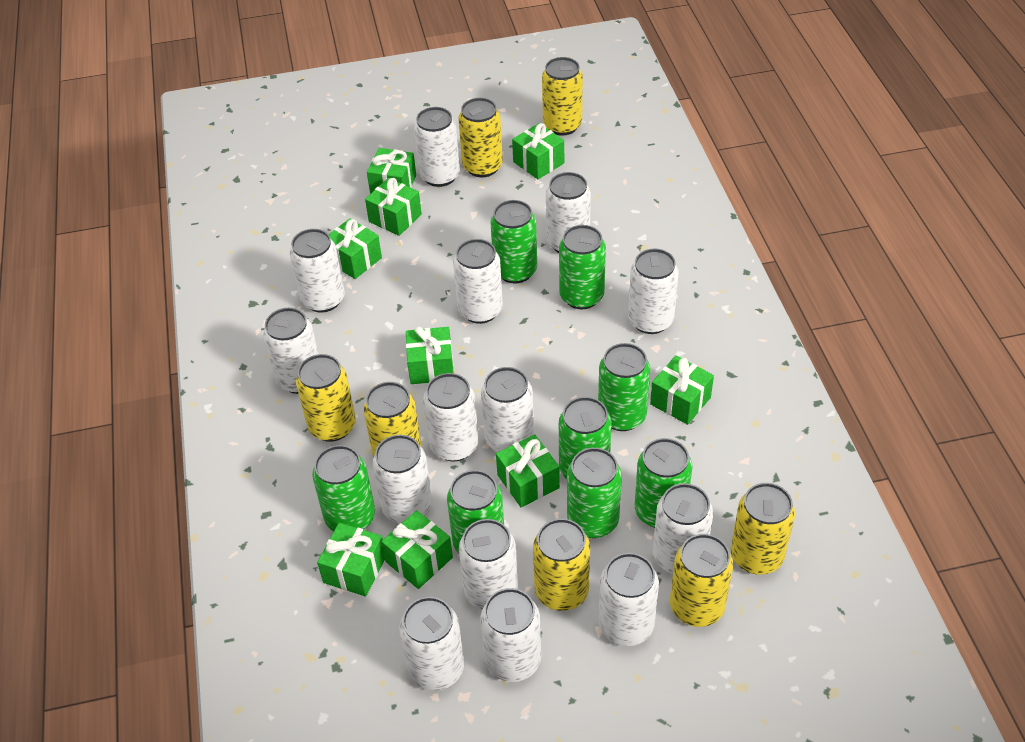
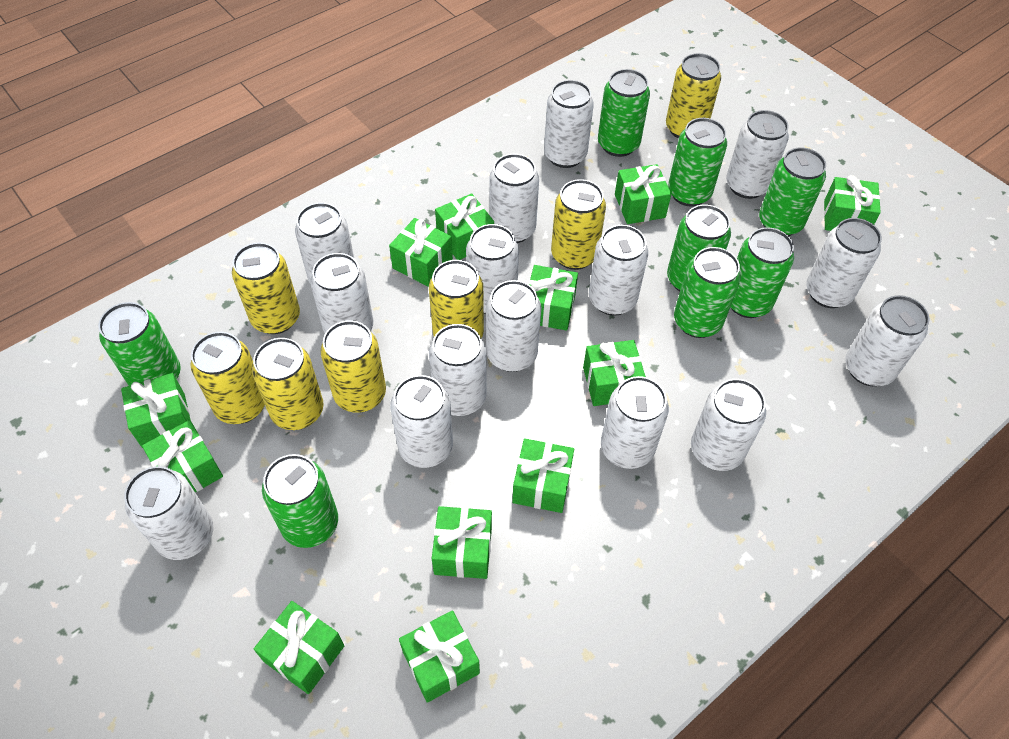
green gift: [317,523,385,597] [328,218,382,279] [365,178,422,236] [367,148,416,194] [381,510,453,589] [406,326,454,384] [496,434,560,508] [512,123,564,179] [650,356,714,425] = 9 -> [121,373,190,448] [142,420,223,493] [254,601,344,694] [389,218,453,287] [399,610,480,703] [432,506,492,579] [435,193,494,260] [512,438,574,513] [528,265,578,331] [583,340,646,406] [615,164,671,224] [824,175,881,231] = 12
white can: [263,308,319,394] [290,229,345,313] [372,435,432,523] [399,597,464,691] [414,107,460,187] [423,373,479,461] [453,239,503,324] [459,519,518,610] [480,588,541,682] [481,367,534,452] [546,172,591,253] [599,553,659,646] [628,249,679,334] [653,483,713,574] = 14 -> [124,466,213,560] [295,203,354,283] [310,253,373,333] [390,375,453,468] [429,324,487,416] [466,224,519,314] [486,280,541,372] [489,154,539,243] [544,80,594,168] [589,225,648,316] [601,376,669,469] [691,379,766,471] [726,110,789,199] [806,218,882,308] [845,295,930,386] = 15

